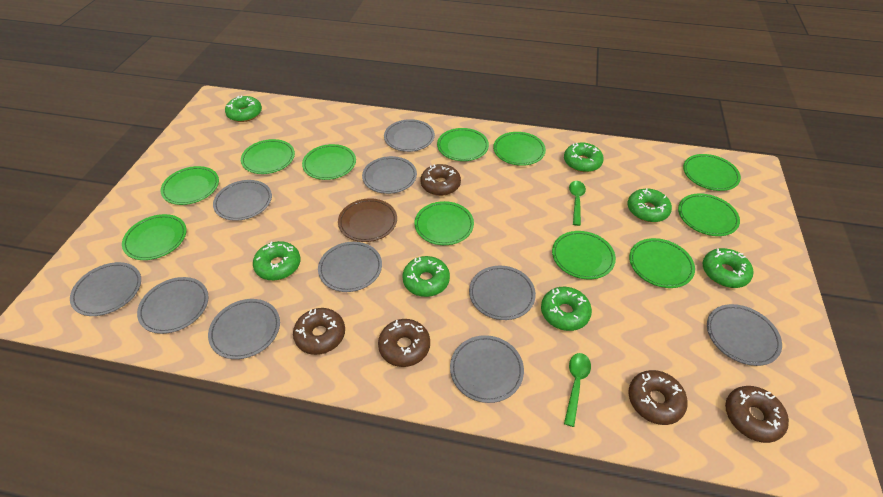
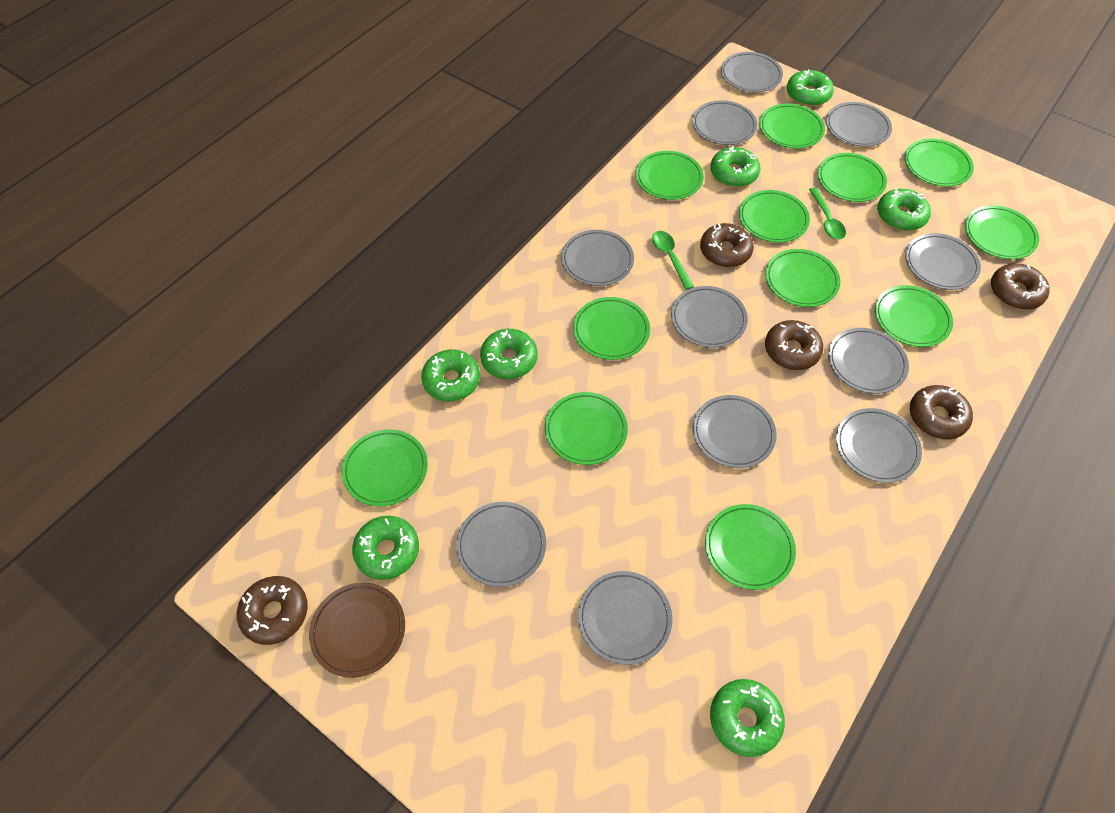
green plate: [122,214,187,260] [160,166,219,205] [241,139,295,174] [302,144,356,180] [415,201,474,245] [437,128,489,161] [493,132,546,166] [552,231,616,279] [629,238,695,288] [678,193,740,236] [683,154,741,191] = 11 -> [342,429,428,506] [545,392,628,465] [573,297,650,360] [636,151,704,200] [705,504,796,590] [739,190,810,243] [759,104,825,149] [765,249,840,307] [818,153,887,202] [875,285,953,347] [904,139,974,187] [965,205,1039,259] = 12
grey plate: [70,262,141,316] [137,277,209,334] [208,299,280,359] [213,180,272,221] [318,242,382,292] [362,156,417,194] [384,119,435,152] [450,335,524,403] [469,266,536,320] [707,304,782,366] = 10 -> [456,502,546,587] [561,230,634,286] [578,571,672,665] [671,286,748,348] [692,100,757,145] [693,395,777,468] [721,52,783,92] [826,102,892,147] [828,328,909,394] [836,408,922,483] [905,233,981,290] = 11

